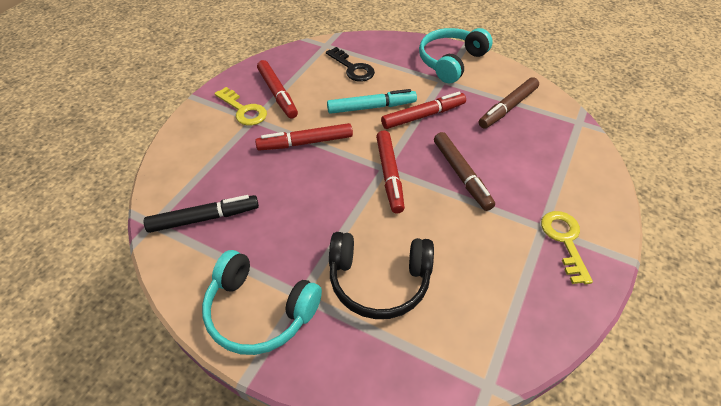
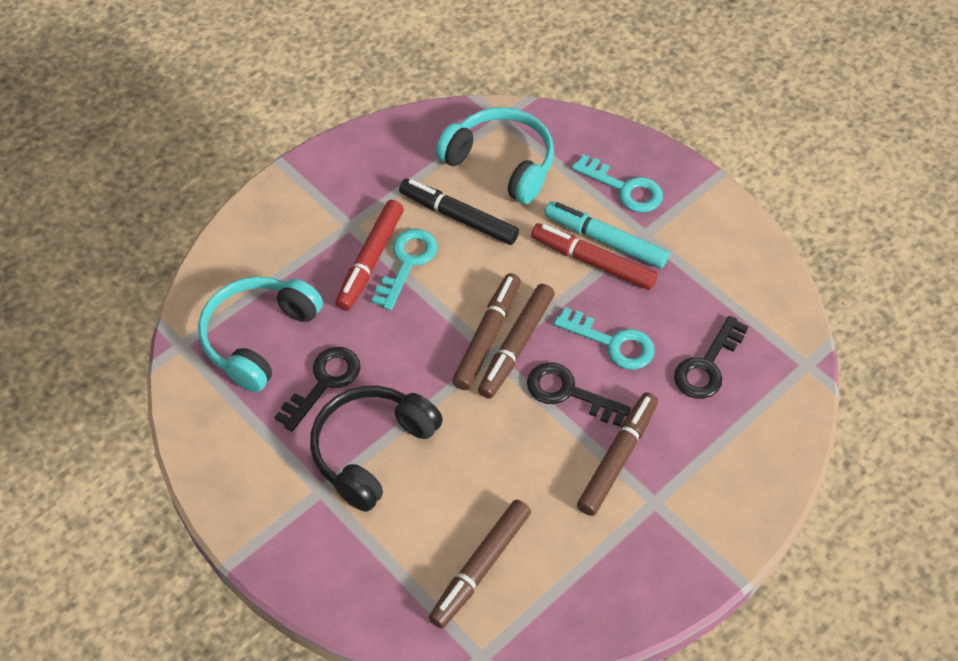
black key: [326,47,375,82] = 1 -> [274,347,361,431] [527,362,631,427] [674,316,749,399] = 3
brown marker: [434,132,495,211] [479,77,539,129] = 2 -> [429,500,531,628] [452,273,521,390] [478,284,555,399] [577,392,658,516] = 4
red marker: [255,123,353,151] [257,60,298,119] [376,130,405,213] [381,92,466,129] = 4 -> [335,200,404,311] [531,223,658,290] = 2
turquoise key: none = 0 -> [372,228,437,310] [554,307,655,370] [572,154,663,213] = 3
yellow key: [214,87,267,126] [541,211,593,284] = 2 -> none = 0

